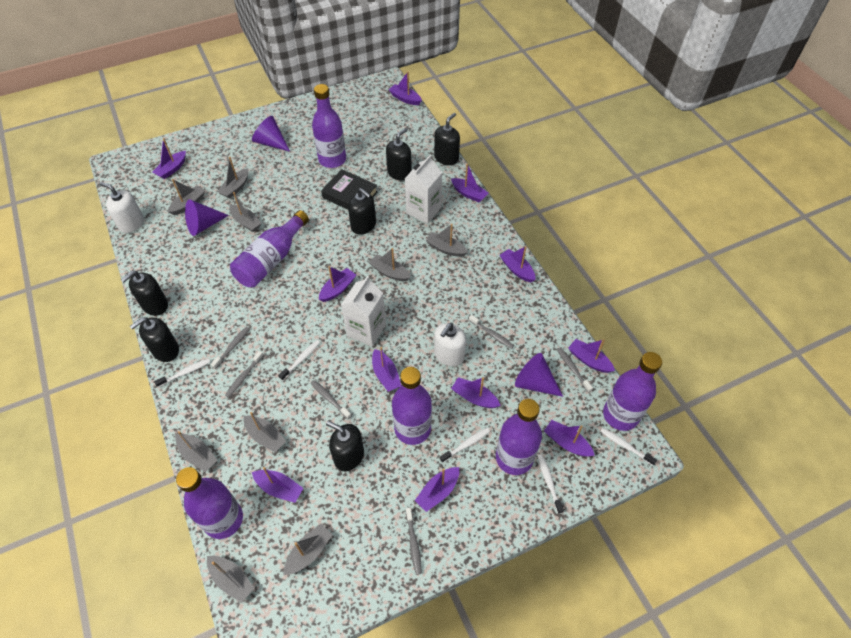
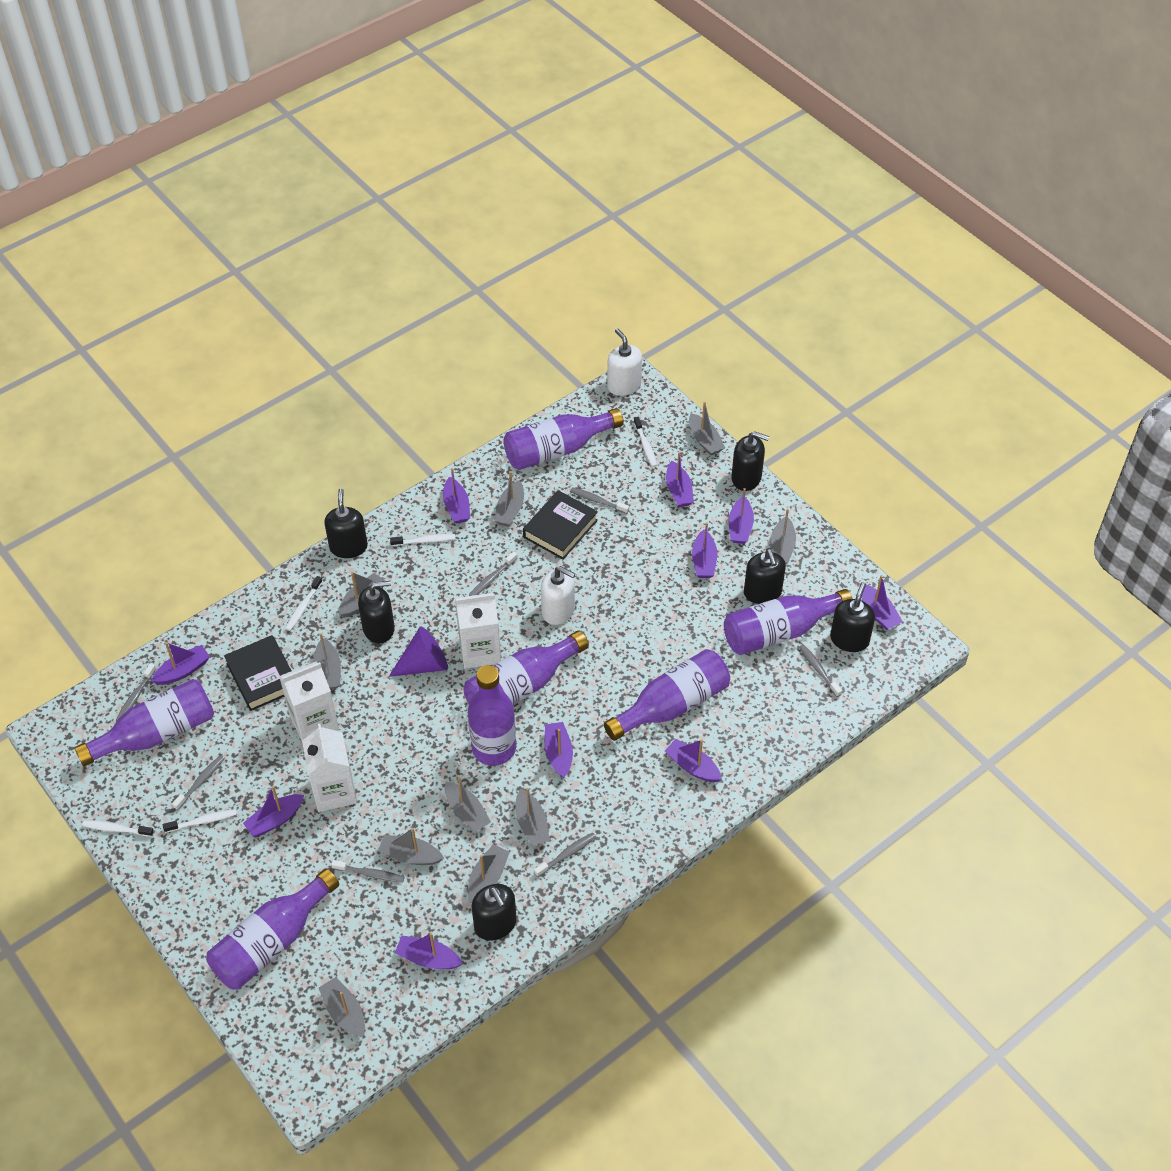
black book: [321,169,378,210] = 1 -> [224,635,291,711] [523,490,598,559] = 2
grey boat: [168,179,205,215] [176,431,217,472] [207,556,254,603] [218,157,249,198] [229,192,262,232] [244,412,286,452] [284,524,333,575] [369,248,410,281] [426,224,468,257] = 9 -> [313,633,341,689] [319,977,365,1037] [339,572,385,618] [378,828,444,865] [445,777,491,832] [467,844,510,903] [494,471,524,527] [516,788,550,846] [689,402,725,455] [770,509,796,564] = 10
grey toothbrush: [211,326,250,369] [225,351,264,398] [311,380,351,419] [406,508,422,575] [469,315,514,349] [557,347,593,393] = 6 -> [116,663,156,721] [172,755,225,810] [331,860,404,883] [469,552,517,596] [534,832,596,877] [570,487,629,514] [799,644,842,697] = 7
purple boat: [153,138,186,179] [252,467,304,503] [319,266,356,302] [372,347,401,392] [389,71,422,105] [415,467,459,512] [451,164,488,202] [451,377,501,408] [500,246,535,282] [544,420,595,457] [568,339,615,373] = 11 -> [151,642,210,685] [243,786,304,837] [395,933,463,969] [443,468,470,523] [545,722,573,778] [665,739,722,782] [666,452,694,507] [692,522,717,578] [729,488,754,544] [860,575,903,630] = 10
purple bottle: [176,467,243,539] [230,210,309,287] [312,84,346,168] [392,367,432,445] [496,399,542,475] [603,352,662,431] = 6 -> [74,679,214,766] [206,868,339,990] [463,630,589,705] [468,665,516,766] [504,408,624,470] [604,649,730,741] [724,589,852,655] = 7
purple cone: [185,199,229,236] [252,116,290,152] [515,353,563,397] = 3 -> [389,627,448,677] = 1
white carton: [341,276,386,347] [405,155,442,224] = 2 -> [279,662,339,741] [302,724,357,812] [455,593,501,669] = 3

